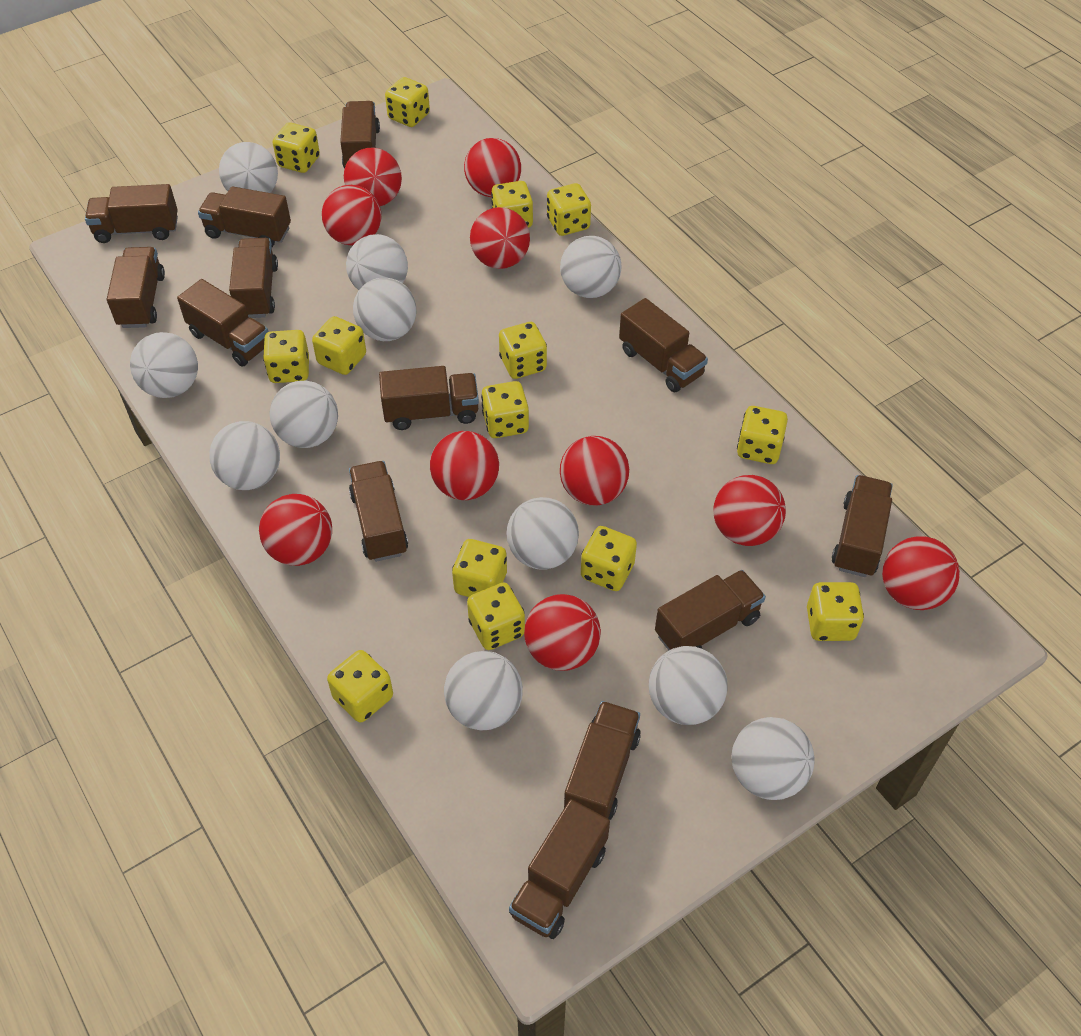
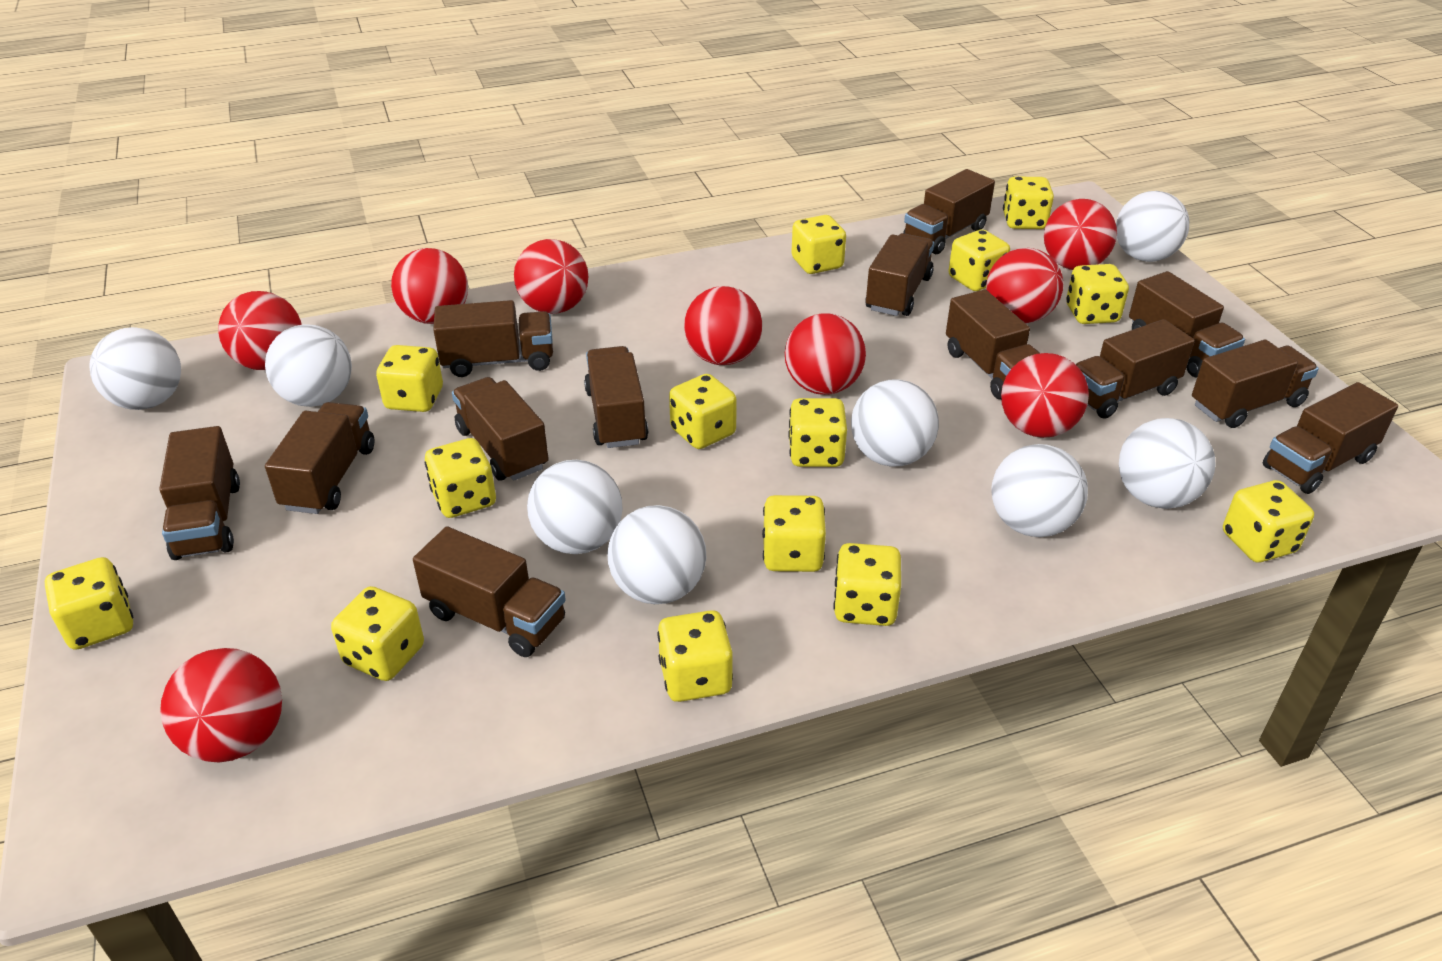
red ball: [259,494,332,566] [322,185,381,246] [344,147,402,206] [430,431,499,500] [464,138,521,197] [470,207,530,269] [524,594,601,671] [560,436,629,506] [713,475,786,546] [882,536,960,610] = 10 -> [160,648,282,763] [218,291,302,370] [391,248,468,324] [514,239,588,314] [684,286,762,365] [785,313,866,395] [986,248,1063,323] [1001,353,1089,438] [1044,199,1117,270] = 9
white ball: [130,332,198,398] [209,421,280,490] [219,142,278,193] [270,380,338,448] [346,234,408,290] [353,278,416,341] [444,651,523,730] [506,497,579,570] [560,236,622,298] [649,646,728,725] [732,717,814,800] = 11 -> [89,327,181,410] [265,324,352,407] [527,460,622,554] [607,505,706,604] [851,379,939,466] [991,444,1088,537] [1116,191,1189,262] [1119,418,1216,509] = 8

